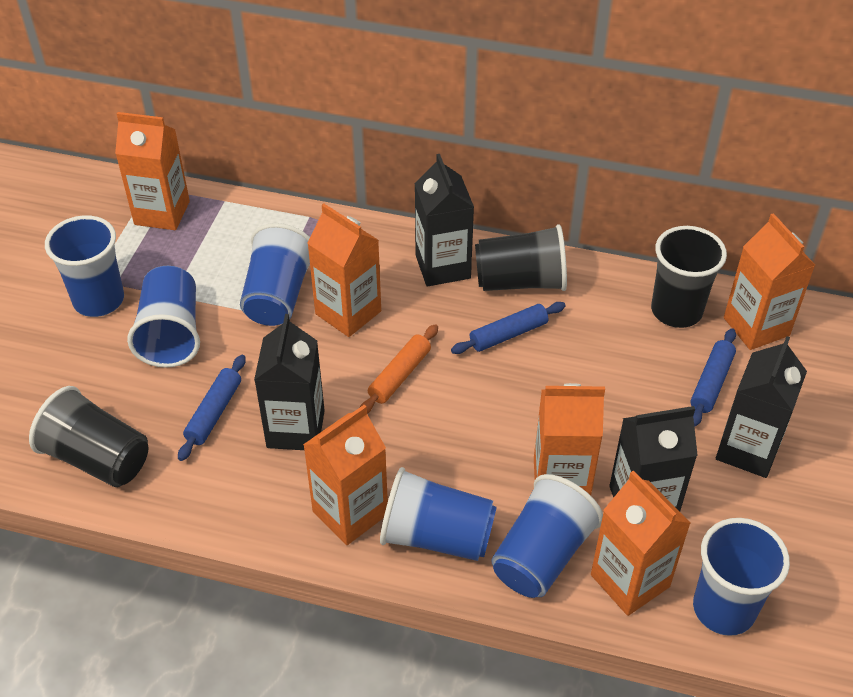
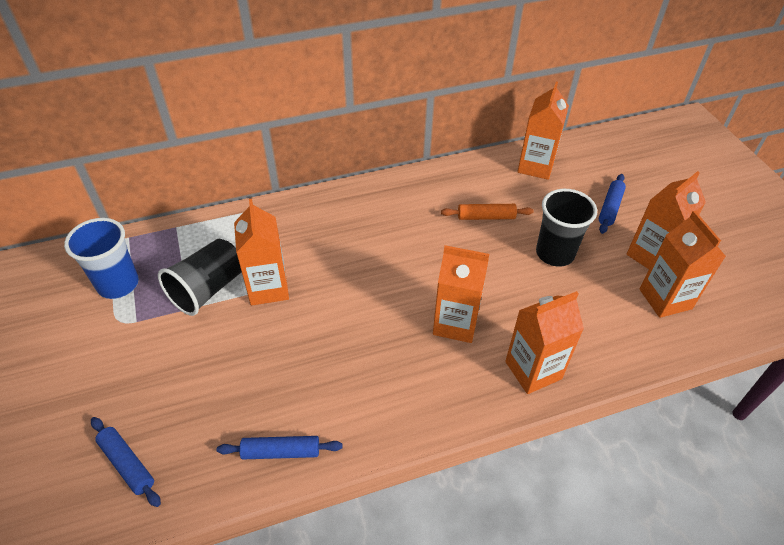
black carton: [254,314,325,450] [415,154,474,287] [609,406,698,511] [716,336,807,478] = 4 -> none = 0
black cup: [29,386,148,487] [475,224,567,291] [651,226,727,328] = 3 -> [158,239,242,316] [536,189,597,267] = 2
blue cup: [45,215,124,317] [127,266,200,368] [240,223,310,326] [380,467,497,561] [491,474,603,598] [693,518,790,636] = 6 -> [64,218,139,299] = 1

